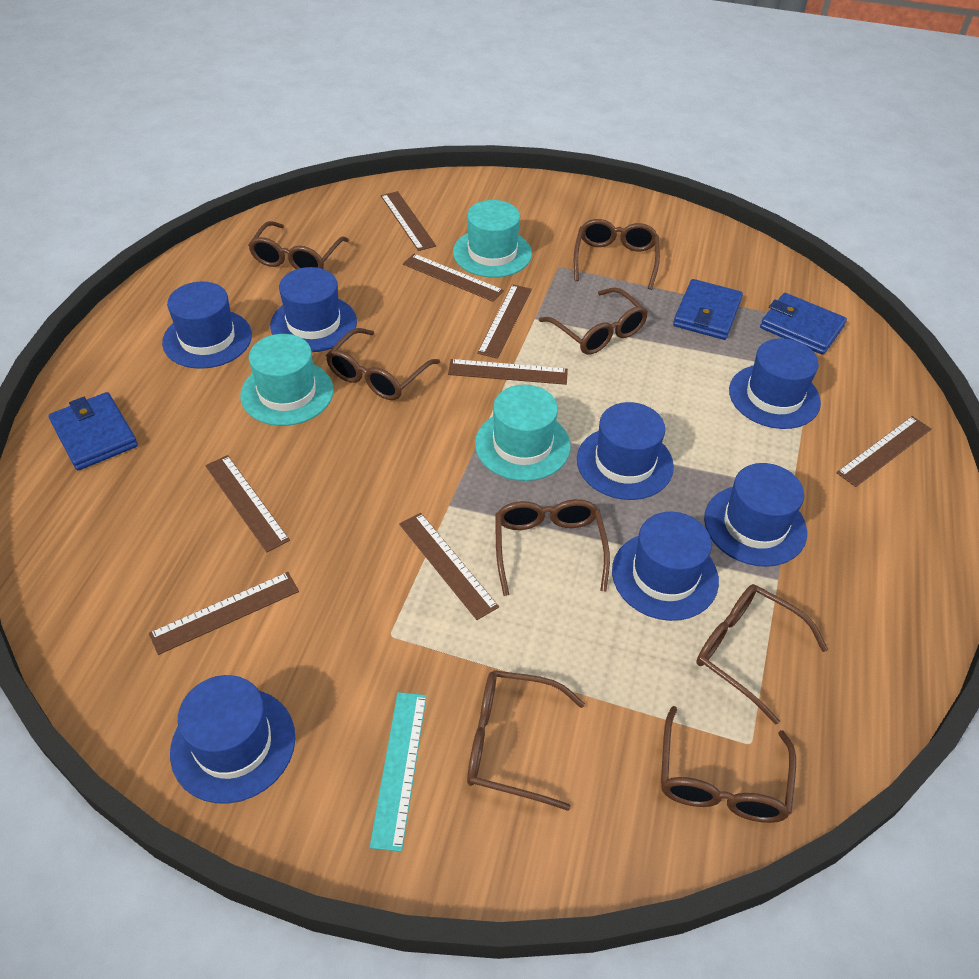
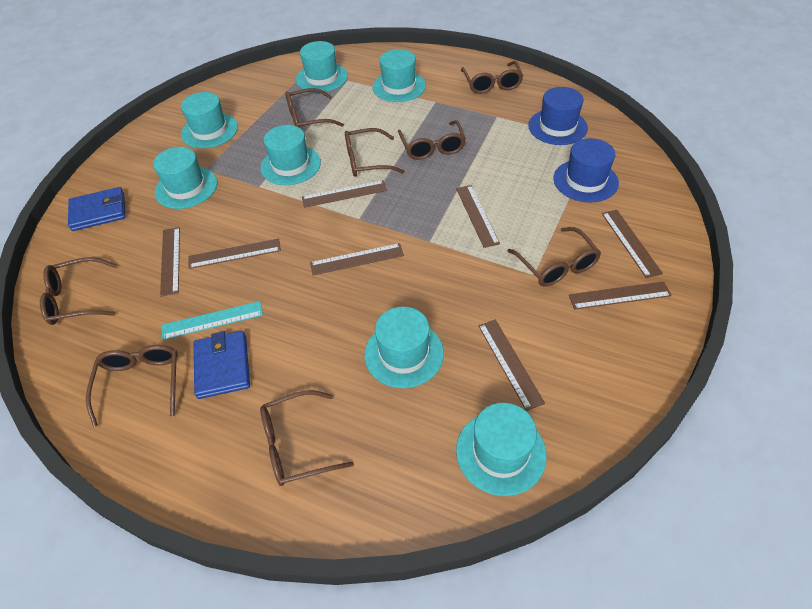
blue hat: [162,281,252,369] [170,675,295,803] [270,267,357,352] [577,402,674,500] [612,512,719,621] [704,463,807,567] [729,338,821,429] = 7 -> [528,87,588,145] [553,138,619,202] = 2
blue wallet: [49,392,138,471] [673,279,743,340] [760,293,847,355] = 3 -> [68,187,126,231] [194,331,250,399] = 2
turquoise hat: [240,334,334,426] [453,200,532,277] [475,385,570,481] = 3 -> [153,147,217,209] [181,92,238,148] [260,125,321,185] [296,41,348,93] [364,307,444,388] [372,49,426,102] [456,403,547,496] = 7

